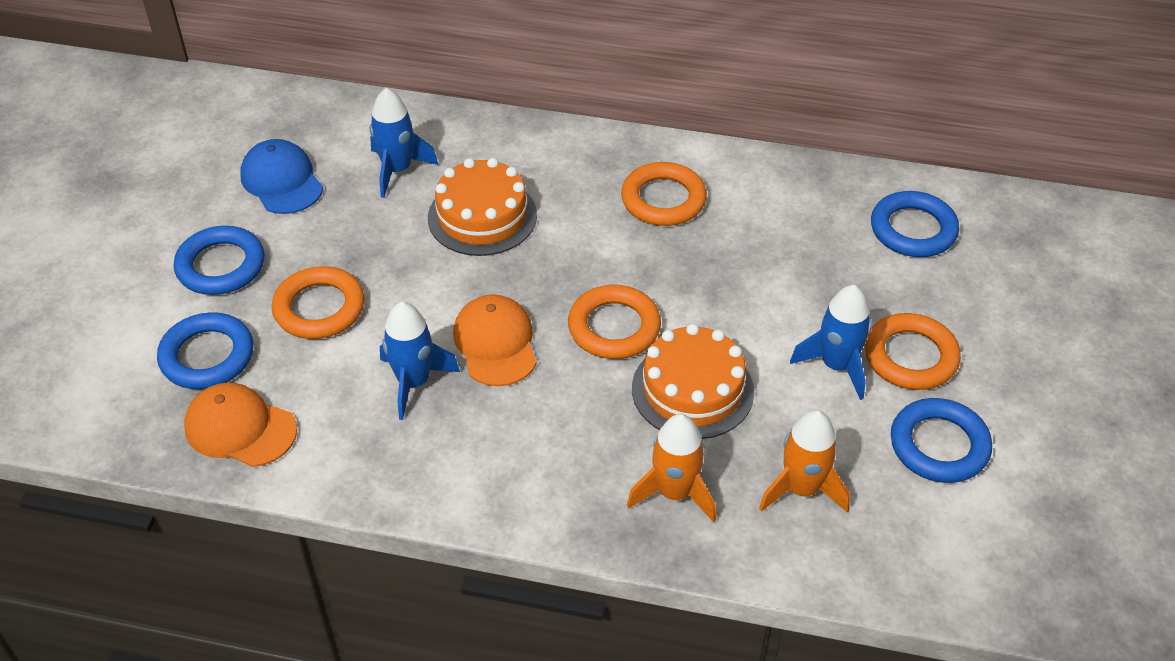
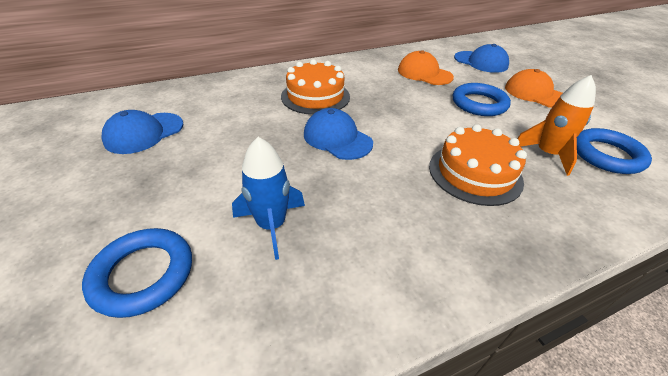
blue cap: [240,139,323,214] = 1 -> [101,110,184,154] [304,108,373,160] [454,44,509,73] = 3
blue ring: [157,312,253,389] [174,226,265,295] [871,191,959,257] [891,398,992,483] = 4 -> [82,228,192,318] [453,83,511,116] [577,128,652,174] = 3
blue rocket: [369,88,439,198] [380,302,460,420] [790,285,872,400] = 3 -> [232,137,305,260] = 1
orange ring: [272,266,364,339] [568,285,661,359] [621,162,707,226] [865,313,961,390] = 4 -> none = 0
orange rocket: [627,414,716,522] [759,410,850,513] = 2 -> [517,75,596,176] = 1

